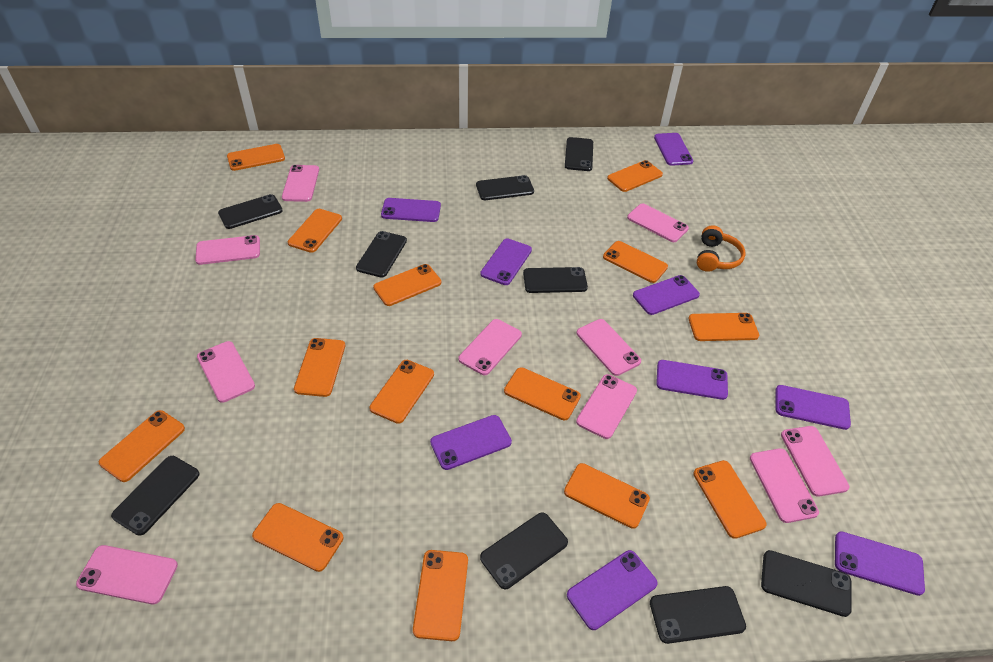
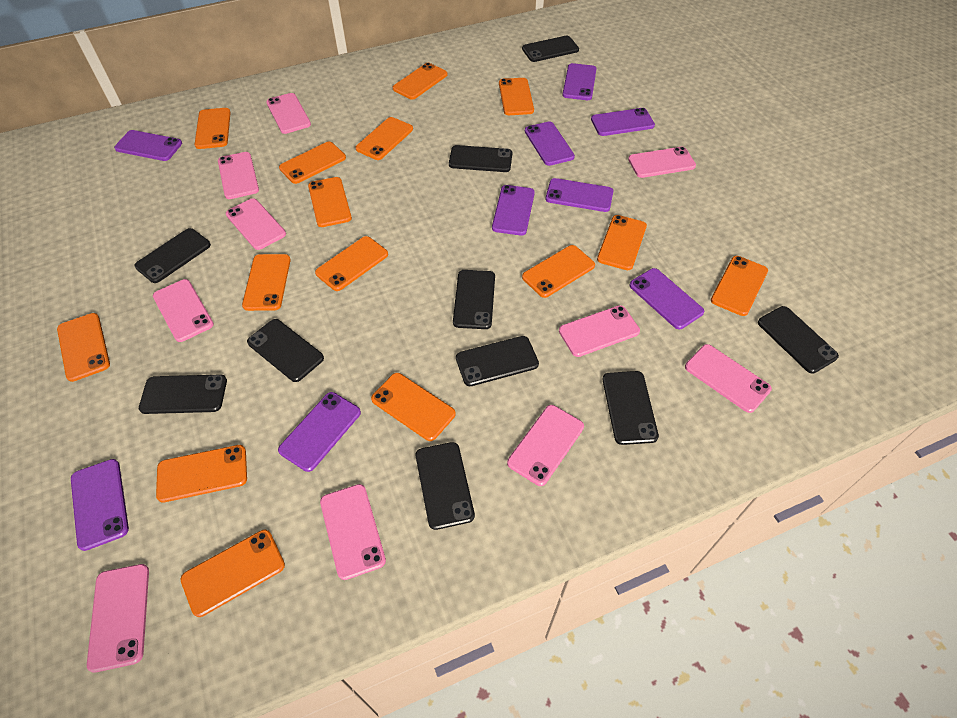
black phone: [111,456,200,536] [218,194,283,229] [356,231,407,278] [476,175,534,200] [480,512,568,589] [523,267,588,293] [565,137,593,171] [650,586,746,644] [761,550,852,617] = 9 -> [134,228,211,283] [139,374,227,414] [247,319,324,382] [415,442,475,530] [449,145,512,172] [453,270,495,329] [456,336,539,386] [522,36,579,62] [603,371,659,445] [758,306,839,374] = 10
orange headphones: [697,225,746,272] = 1 -> none = 0
orange phone: [99,410,185,482] [227,144,285,171] [252,503,343,572] [288,209,342,253] [294,338,345,397] [369,360,434,424] [373,264,441,306] [413,550,468,641] [504,367,581,420] [564,463,650,529] [603,241,668,283] [607,160,663,192] [688,313,759,341] [693,460,767,539] = 14 -> [57,313,110,382] [156,445,247,502] [180,530,285,617] [195,108,231,149] [242,254,291,311] [279,142,346,184] [308,177,352,227] [315,236,388,291] [355,117,413,160] [371,373,456,441] [393,63,448,100] [499,78,534,115] [522,245,595,298] [597,215,647,270] [711,256,768,316] = 15

